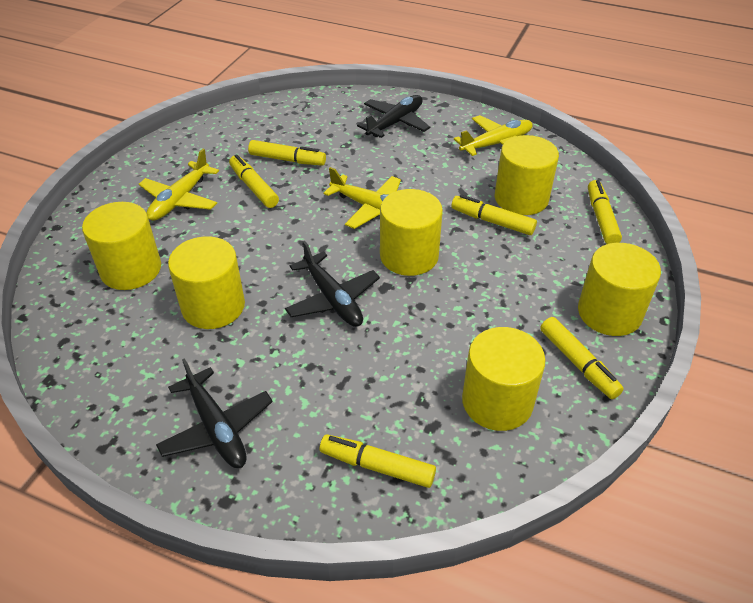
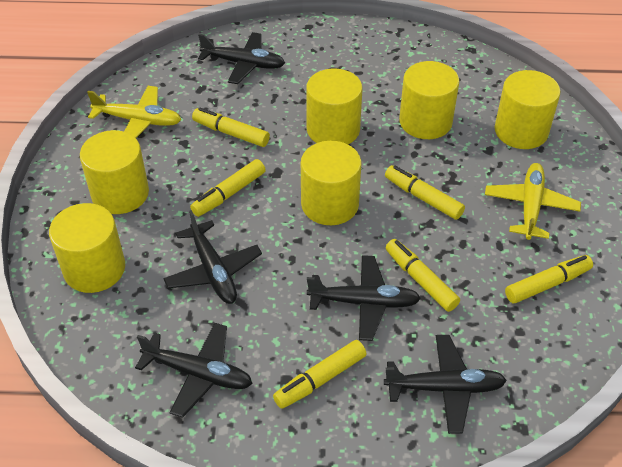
black plane: [156,358,273,468] [285,241,380,327] [357,95,430,138] = 3 -> [135,323,253,418] [163,210,262,304] [198,32,285,84] [307,255,421,341] [384,335,507,434] = 5
yellow plane: [139,149,219,221] [323,167,401,229] [454,115,533,156] = 3 -> [87,86,182,138] [485,163,581,240] = 2

